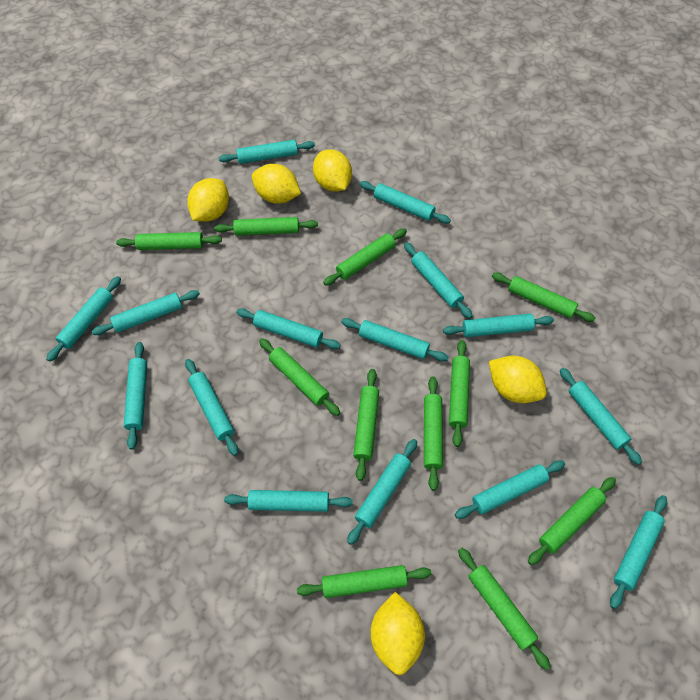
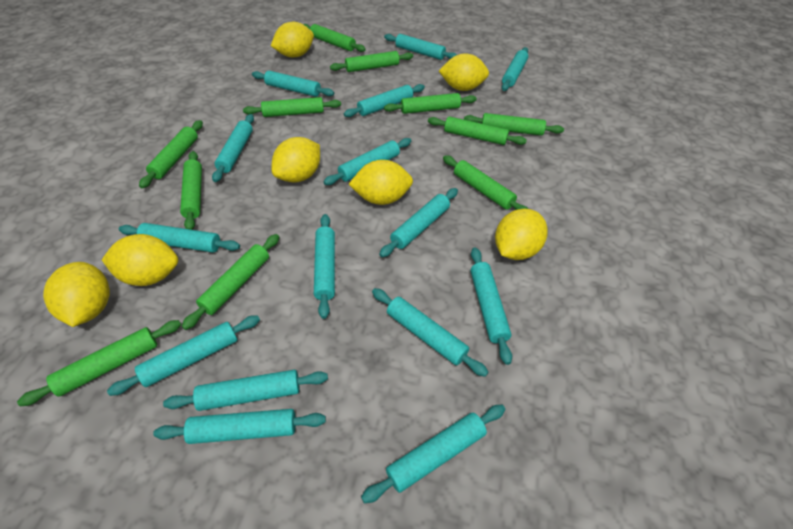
yellow lemon: [187,178,229,222] [252,164,301,204] [313,149,352,192] [371,592,425,675] [489,356,547,403] = 5 -> [43,262,110,327] [102,234,178,286] [271,22,314,57] [272,137,320,183] [349,160,413,205] [439,53,489,91] [495,208,548,260] = 7

